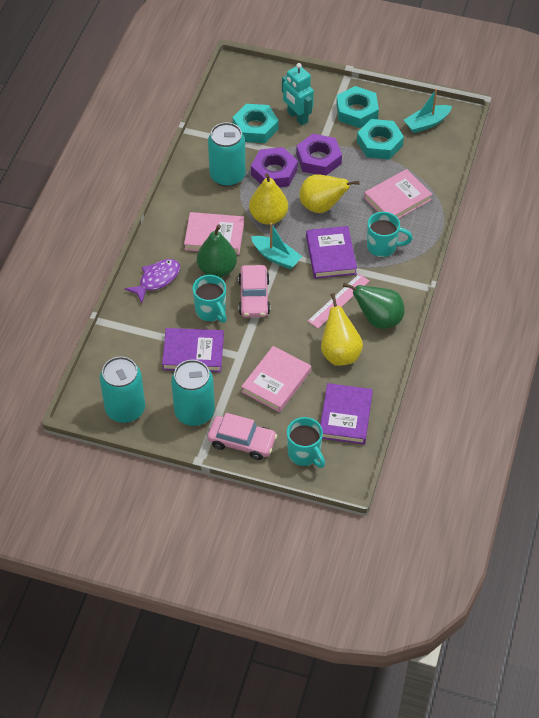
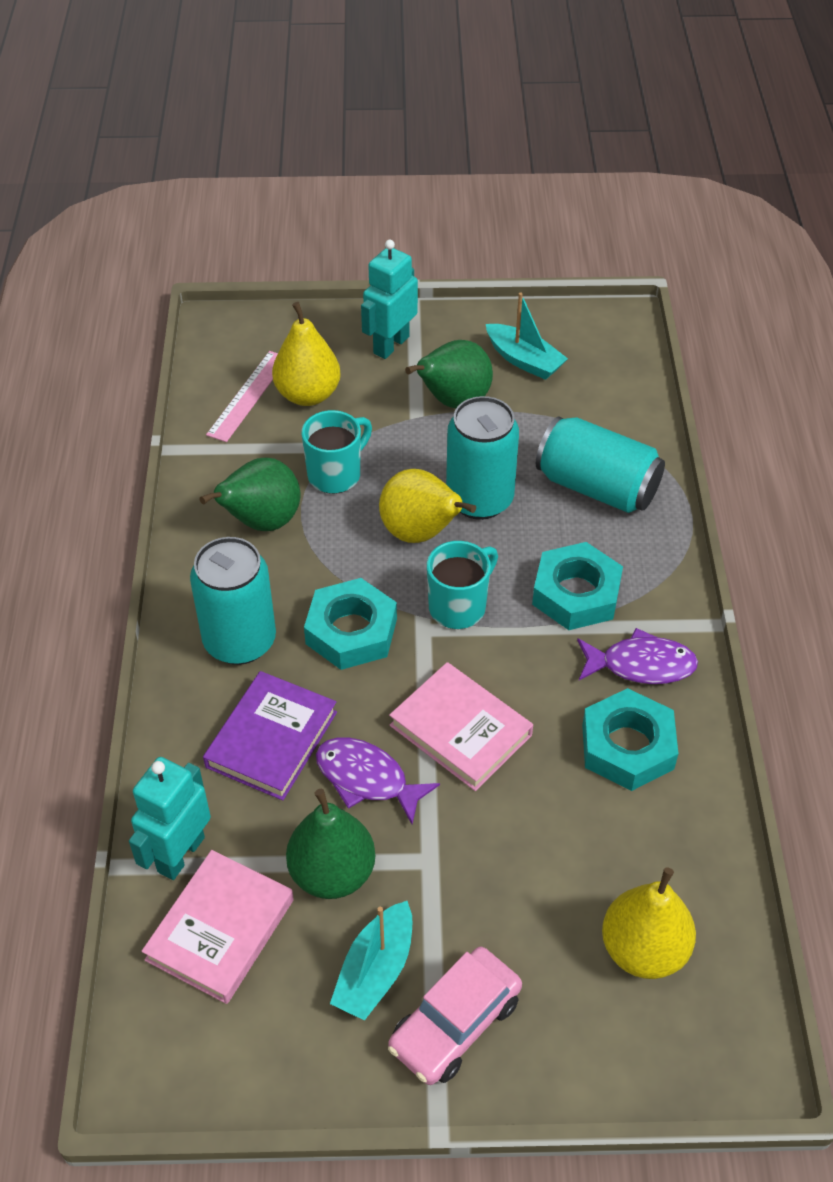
green pear: [197,224,237,278] [343,283,405,329] = 2 -> [200,458,300,531] [286,789,375,899] [405,340,493,408] = 3
pink book: [184,212,244,255] [241,346,311,413] [364,169,432,219] = 3 -> [142,850,294,1004] [389,662,533,791] = 2
pink car: [207,413,277,460] [238,265,270,317] = 2 -> [388,947,522,1085] = 1
purple book: [162,328,224,372] [306,226,357,279] [320,383,373,445] = 3 -> [203,671,337,801] = 1
purple fish: [125,259,180,303] = 1 -> [316,738,440,824] [577,628,698,684] = 2
purple nut: [251,147,298,187] [296,134,342,175] = 2 -> none = 0
turquoise mug: [192,275,227,323] [287,417,325,468] [367,212,413,257] = 3 -> [301,410,372,494] [427,541,498,629] = 2
turquoise robot: [282,63,314,126] = 1 -> [129,757,211,880] [361,239,418,359] = 2

